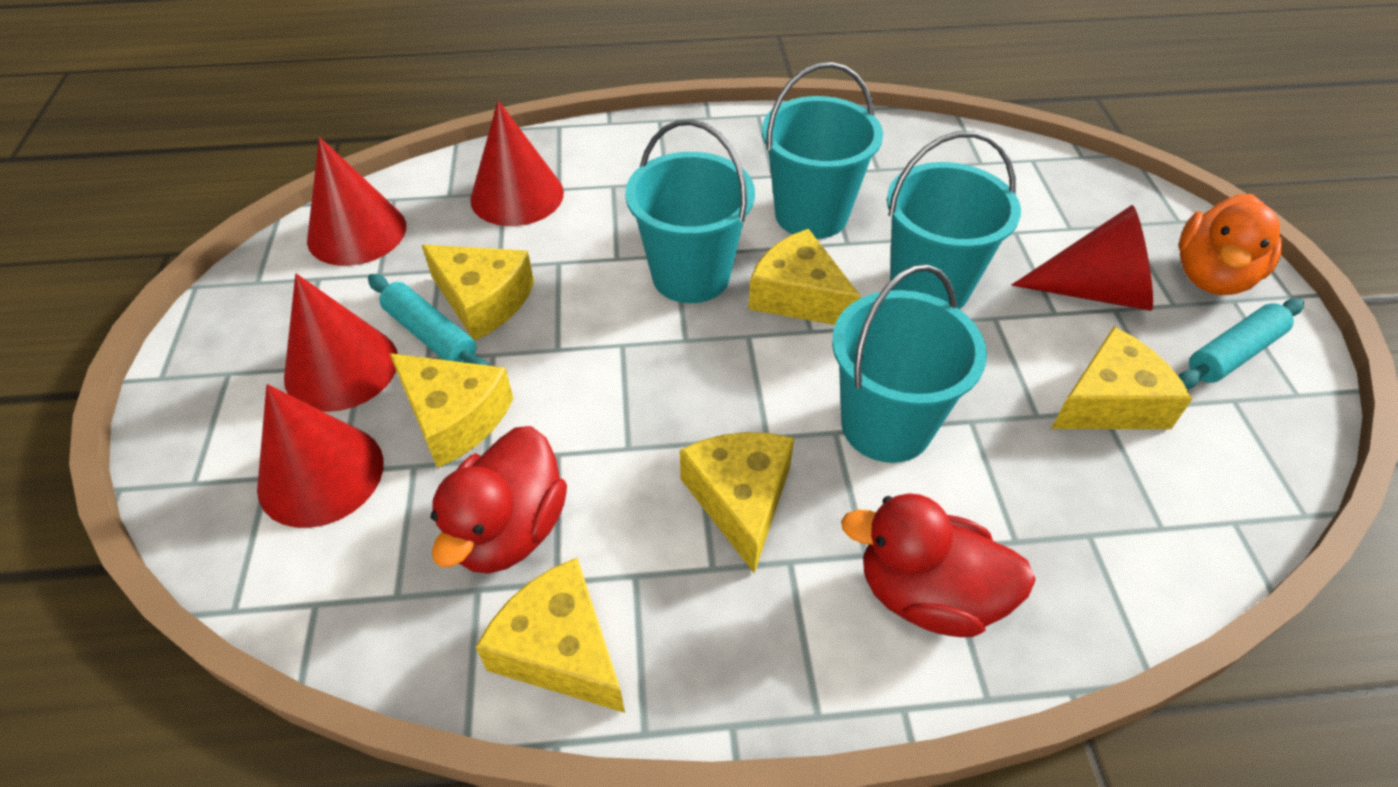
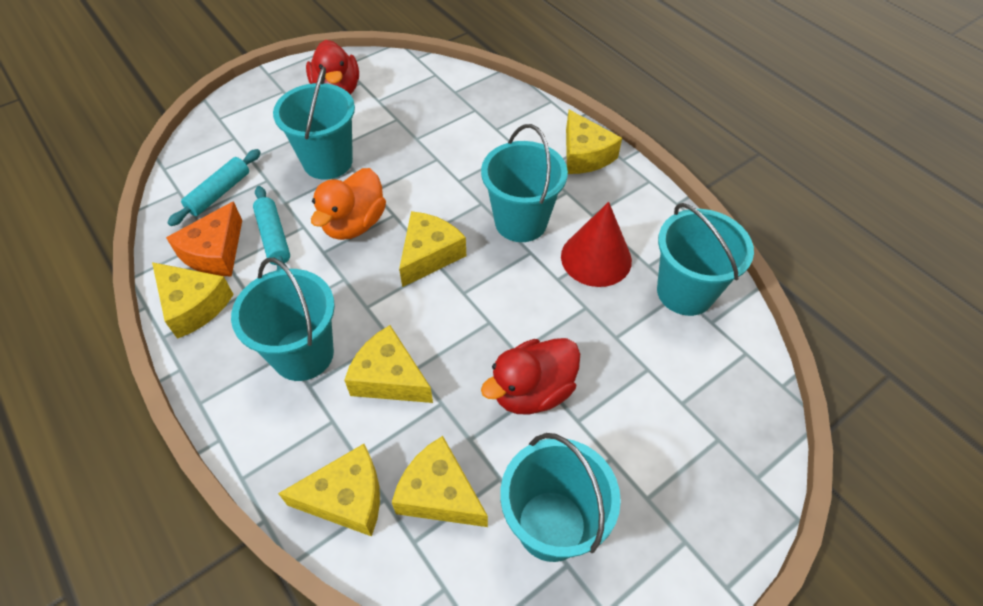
orange cheese: none = 0 -> [166,201,242,276] = 1
red cone: [257,384,384,528] [284,273,398,412] [307,137,406,266] [470,100,564,226] [1012,205,1153,311] = 5 -> [561,202,632,287] = 1
turquoise bucket: [625,119,755,303] [762,62,883,239] [832,264,987,463] [887,131,1021,309] = 4 -> [231,258,335,381] [273,67,355,180] [481,124,568,242] [500,433,621,562] [657,203,754,316] = 5

